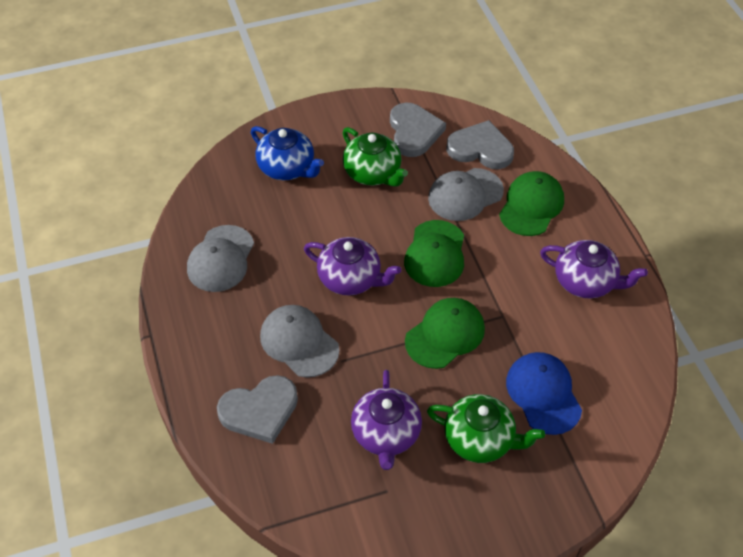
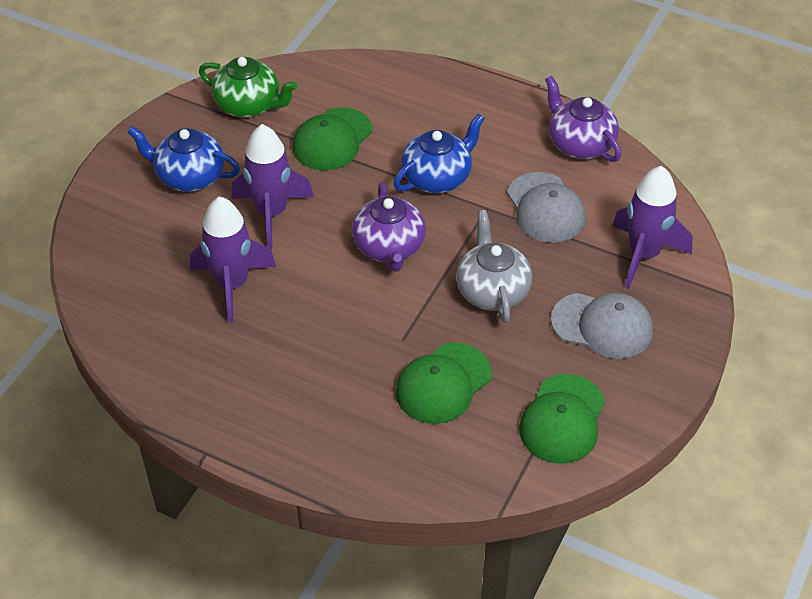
blue cap: [506,352,582,435] = 1 -> none = 0
blue teapot: [251,126,324,180] = 1 -> [127,126,240,192] [394,114,485,193] = 2
green teapot: [343,127,408,187] [427,394,545,463] = 2 -> [199,57,297,117] = 1
grey cap: [187,225,254,292] [260,305,339,378] [428,168,504,221] = 3 -> [507,172,586,243] [551,293,653,359] = 2
grey heart: [217,375,298,444] [390,103,446,157] [446,120,514,169] = 3 -> none = 0
grey teapot: none = 0 -> [456,210,533,323] = 1
purple rocket: none = 0 -> [190,196,276,323] [232,124,314,248] [612,166,693,288] = 3
purple teapot: [304,237,401,296] [351,370,422,470] [540,240,648,298] = 3 -> [352,182,426,272] [545,76,621,162] = 2

